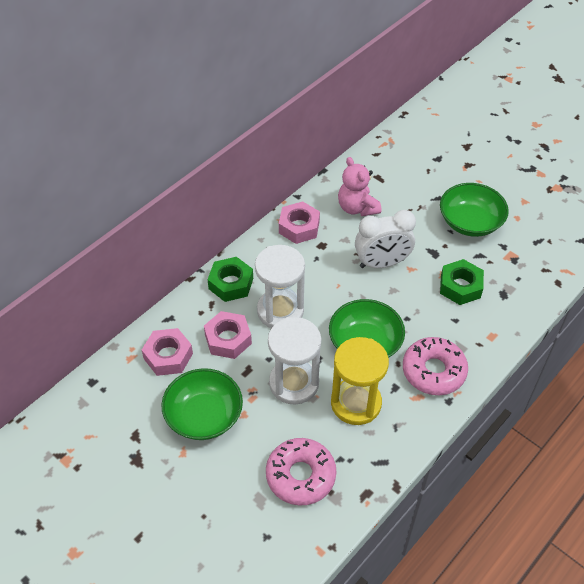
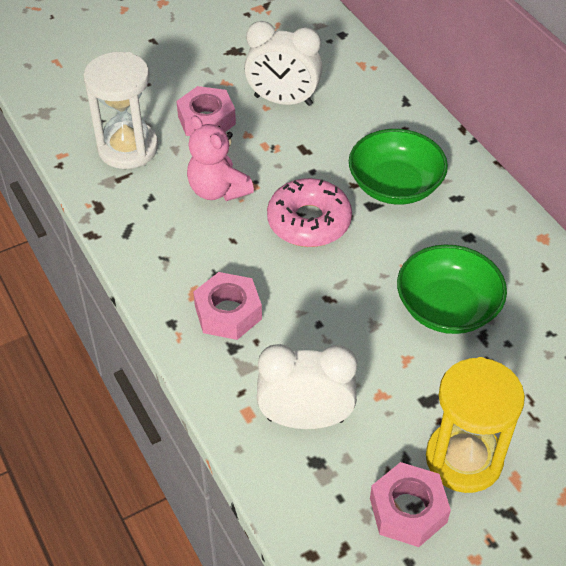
green bowl: [161,368,243,440] [329,299,405,358] [440,183,509,237] = 3 -> [349,129,448,205] [397,244,507,334] = 2
green nut: [207,257,253,302] [440,259,484,305] = 2 -> none = 0
pink donut: [266,438,337,505] [403,337,468,395] = 2 -> [267,178,352,247] = 1
white clock: [355,210,416,268] = 1 -> [244,21,323,106] [257,344,357,429] = 2
white hourglass: [255,245,305,328] [268,317,321,405] = 2 -> [84,52,158,169] = 1

